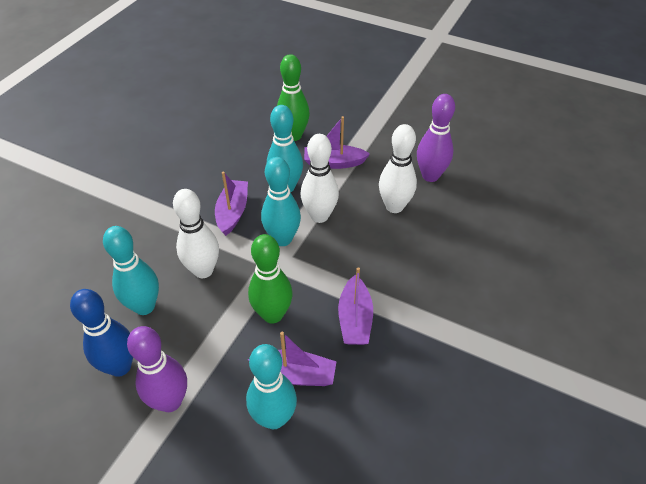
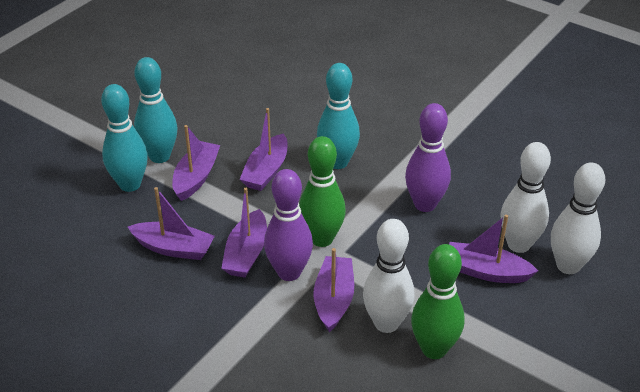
blue bowling pin: [70,289,133,377] = 1 -> none = 0
purple boat: [215,171,248,236] [248,332,337,386] [304,116,370,169] [338,267,373,345] = 4 -> [128,187,215,260] [172,125,220,201] [221,188,267,278] [239,108,287,191] [314,248,354,332] [449,215,538,283] = 6
turquoise bowling pin: [103,226,159,315] [246,344,297,429] [261,157,301,246] [267,105,303,192] = 4 -> [101,84,148,192] [134,57,177,163] [317,63,360,169] = 3

